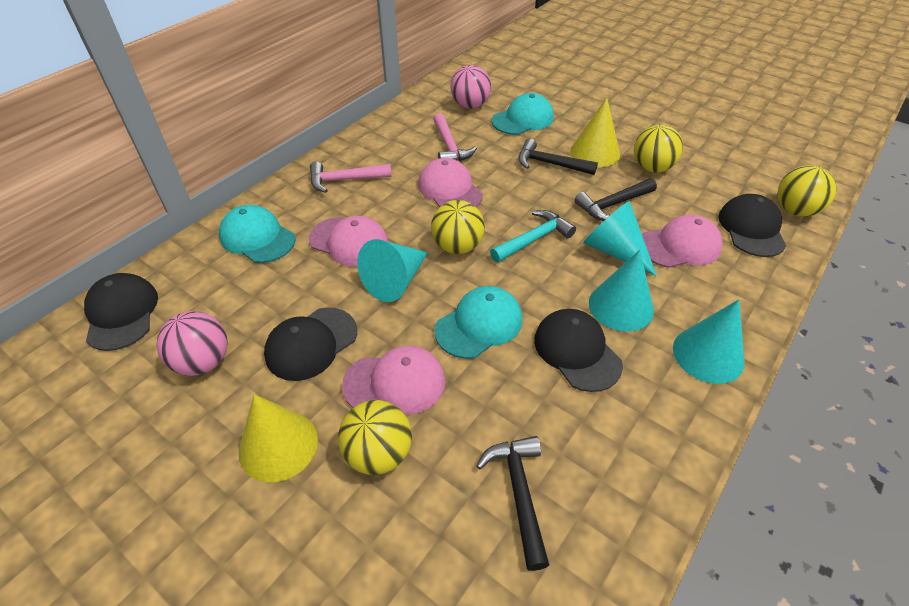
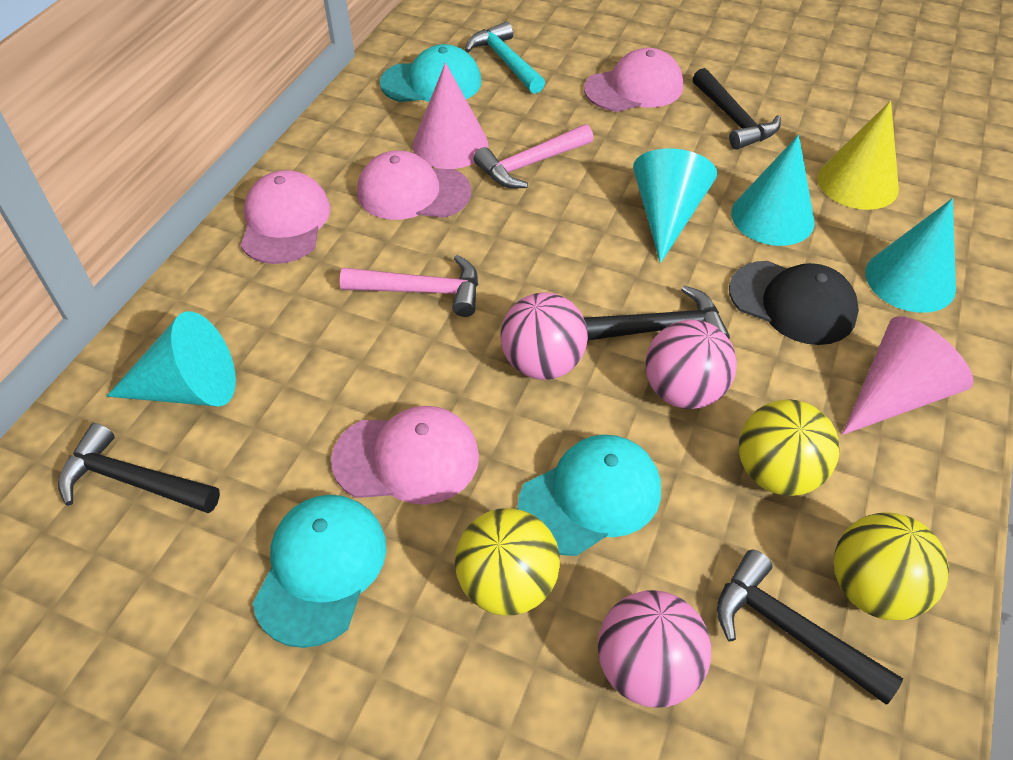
black cap: [84,273,158,351] [264,307,357,381] [534,309,623,392] [719,194,786,257] = 4 -> [729,261,859,345] = 1
black hammer: [476,436,549,571] [518,138,598,175] [575,178,657,221] = 3 -> [58,423,220,514] [584,285,730,340] [692,68,781,150] [717,550,903,704] = 4
pink ball: [157,311,228,376] [451,65,491,109] = 2 -> [500,292,588,380] [598,590,711,708] [645,319,737,409] = 3
pink cone: none = 0 -> [412,62,488,169] [842,316,973,435] = 2
yellow ball: [338,400,412,475] [431,200,485,254] [634,124,683,172] [778,165,837,217] = 4 -> [455,508,560,616] [739,399,840,496] [834,512,949,620] = 3
yellow cone: [239,394,318,482] [570,98,620,167] = 2 -> [817,101,899,210] = 1

